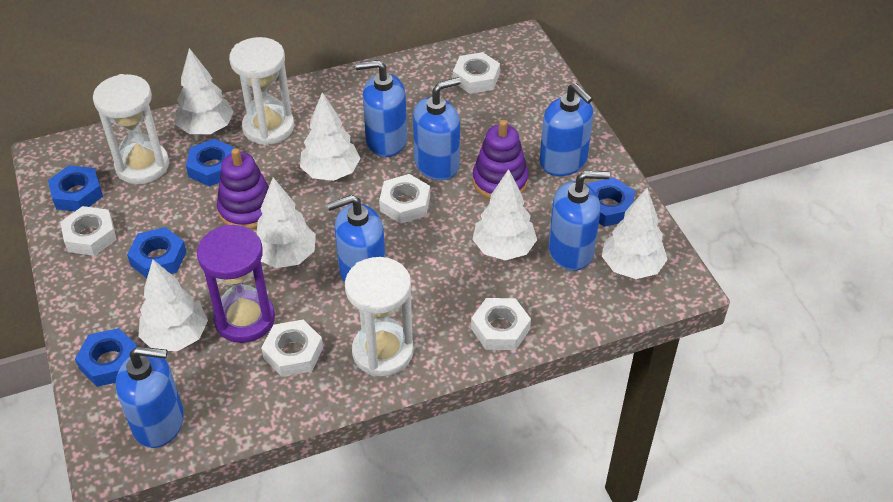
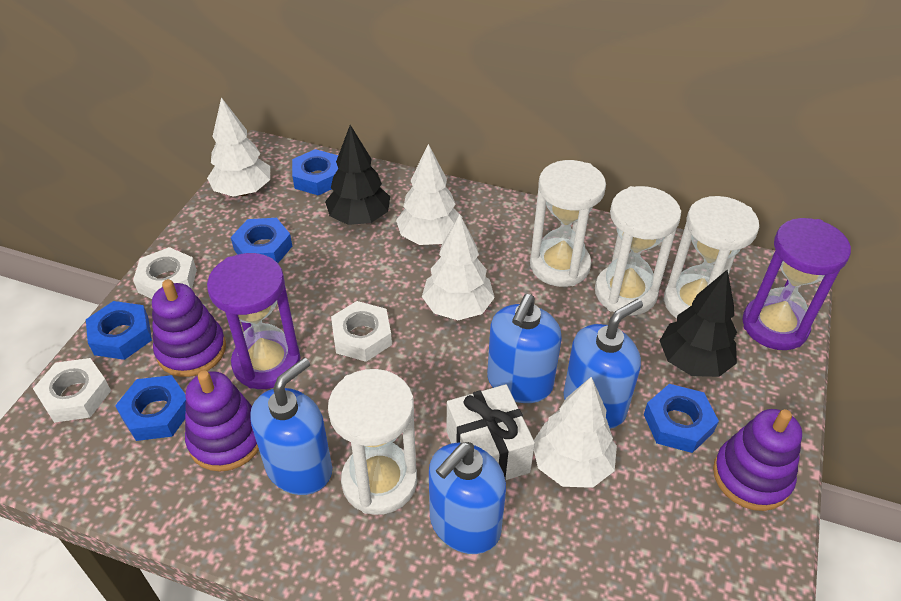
black tree: none = 0 -> [325,125,390,225] [660,269,737,377] = 2
blue soap dispenser: [116,346,184,448] [327,195,385,283] [355,60,407,157] [413,77,461,181] [540,83,593,176] [548,171,610,271] = 6 -> [250,358,332,495] [429,442,506,554] [487,294,562,403] [564,299,643,429] = 4
purple hourglass: [197,225,275,343] = 1 -> [207,253,301,389] [743,218,851,350] = 2
purple stacking toy: [217,148,269,229] [472,120,528,199] = 2 -> [152,279,226,377] [185,370,259,472] [713,409,802,511] = 3
white gift: none = 0 -> [447,384,535,480] = 1
white hourglass: [93,74,169,184] [229,37,294,146] [345,257,414,377] = 3 -> [328,369,417,515] [530,160,606,287] [595,186,681,316] [664,196,759,319] = 4
white nut: [60,206,117,256] [261,320,323,377] [379,174,430,224] [453,52,500,94] [471,298,531,350] = 5 -> [33,358,111,423] [133,247,197,299] [331,301,392,362] = 3
white tree: [138,260,208,351] [176,48,234,134] [256,177,316,268] [300,92,361,181] [472,169,537,260] [602,188,668,279] = 6 -> [207,97,270,197] [396,144,462,245] [422,214,495,320] [534,377,617,488] = 4

